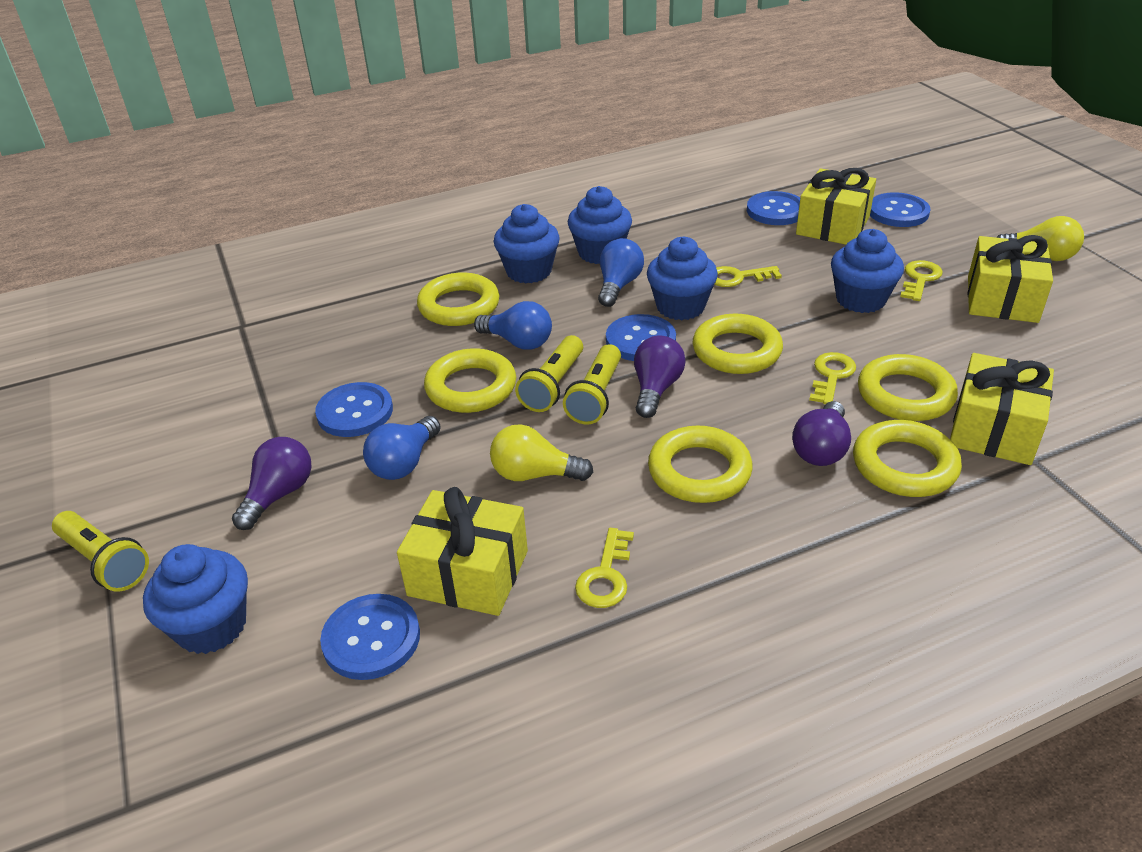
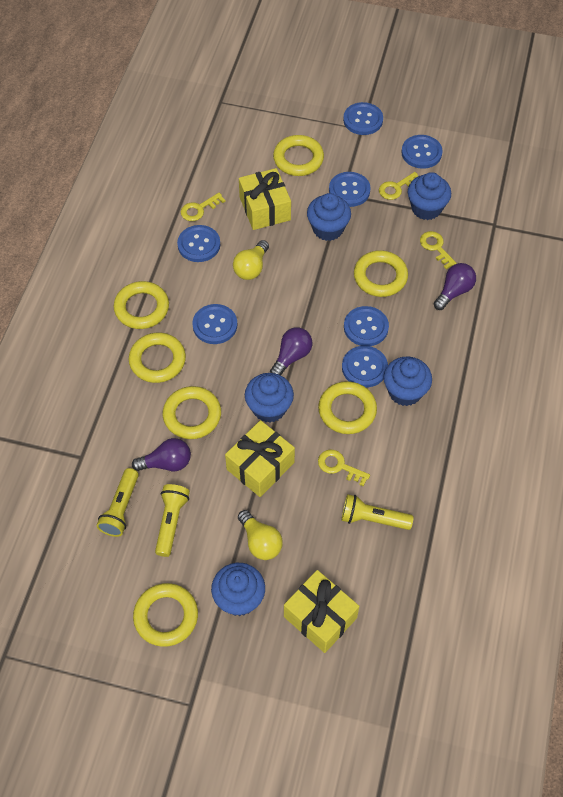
blue button: [315,382,393,437] [320,594,420,680] [606,314,676,361] [747,191,800,225] [870,192,930,227] = 5 -> [177,225,220,262] [192,304,237,344] [329,172,371,207] [342,346,388,388] [343,102,383,135] [344,306,389,346] [402,135,443,169] = 7
blue light bulb: [363,416,441,480] [474,301,552,350] [598,238,644,307] = 3 -> none = 0
yellow gift: [397,487,528,616] [796,168,876,245] [950,353,1054,465] [968,235,1053,323] = 4 -> [225,420,295,497] [239,168,291,230] [284,570,359,653] = 3
yellow ring: [417,272,499,326] [424,348,516,413] [648,426,753,503] [692,313,783,374] [853,420,962,497] [858,354,958,421] = 6 -> [114,281,169,329] [129,333,186,383] [133,583,198,647] [163,386,221,439] [273,135,324,176] [318,381,377,434] [354,250,408,297] = 7

